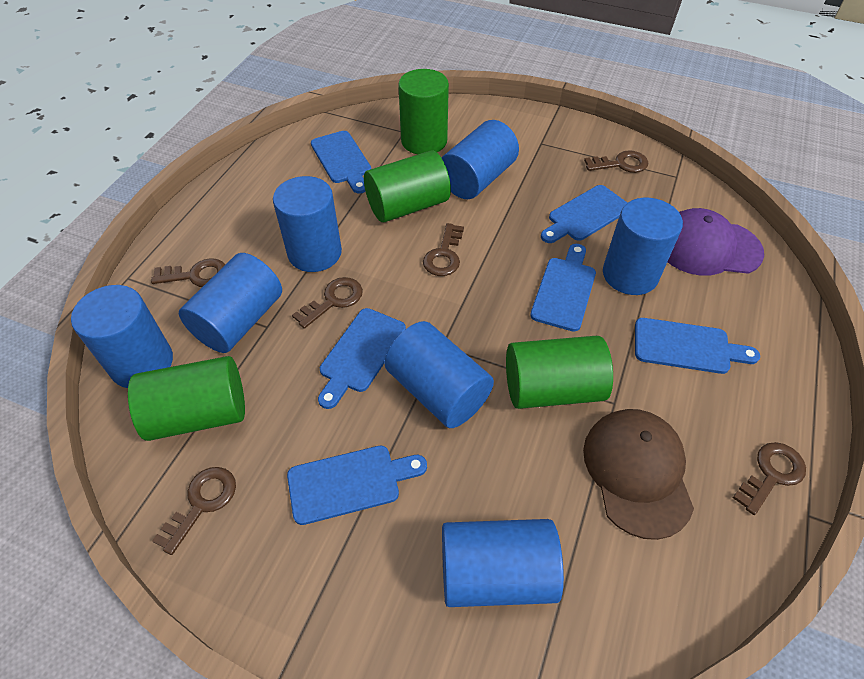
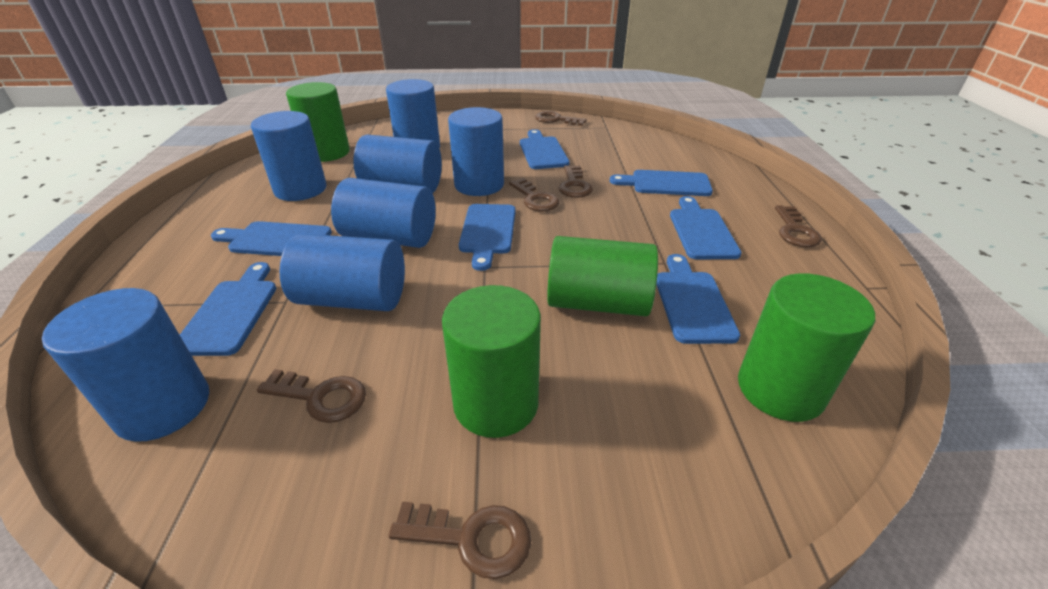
blue cutting board: [287,446,427,525] [311,131,371,194] [318,308,406,409] [530,244,596,331] [541,185,627,243] [635,318,760,374] = 6 -> [180,262,276,356] [211,221,332,256] [459,204,516,271] [520,129,569,169] [610,170,713,196] [656,254,740,344] [670,196,741,259] = 7
brown cap: [583,409,694,540] = 1 -> none = 0
purple cap: [668,208,764,276] = 1 -> none = 0

